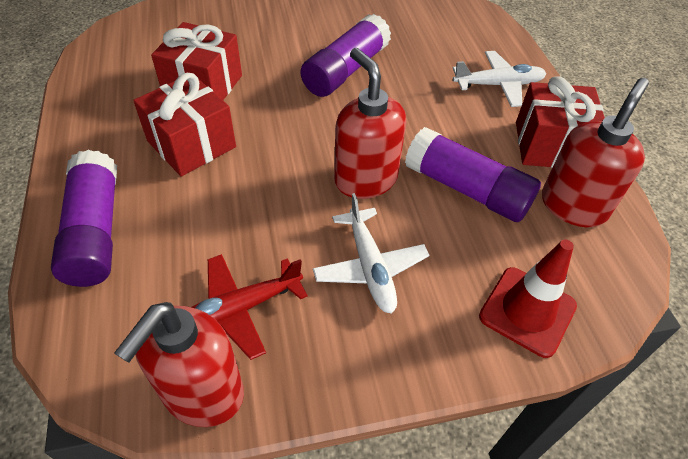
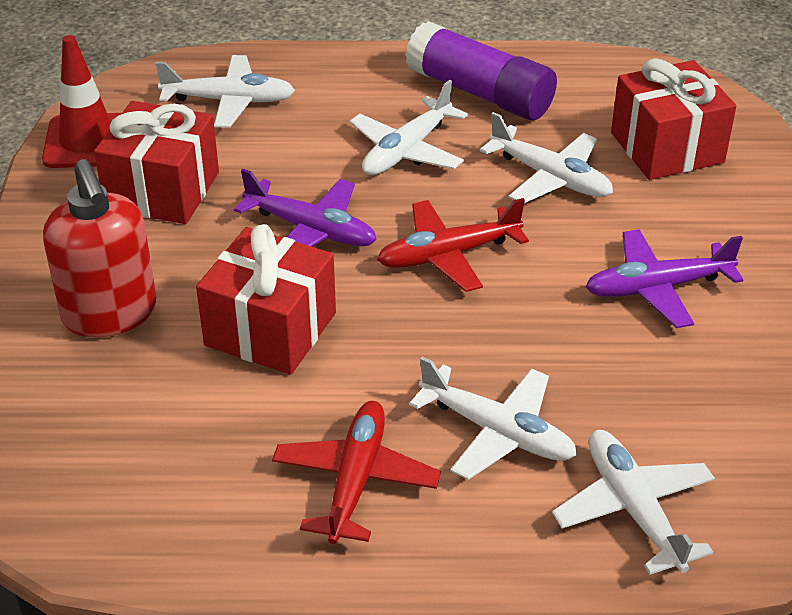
purple glue stick: [51,150,117,287] [301,14,391,97] [405,127,541,222] = 3 -> [405,21,557,120] = 1
purple plane: none = 0 -> [234,169,377,247] [586,229,743,328] = 2
red plane: [191,254,308,360] = 1 -> [272,401,441,544] [377,198,529,292] = 2
red soap dispenser: [114,302,244,427] [334,48,406,199] [542,78,649,227] = 3 -> [43,159,156,338] = 1
white plane: [313,193,429,314] [453,51,546,107] = 2 -> [155,55,295,128] [350,80,468,175] [409,356,577,480] [480,112,613,203] [552,430,715,575] = 5

